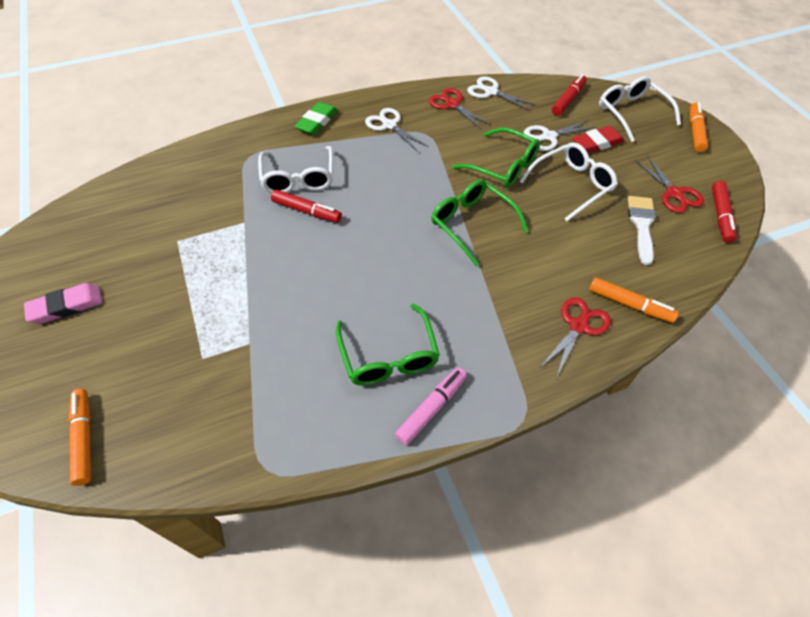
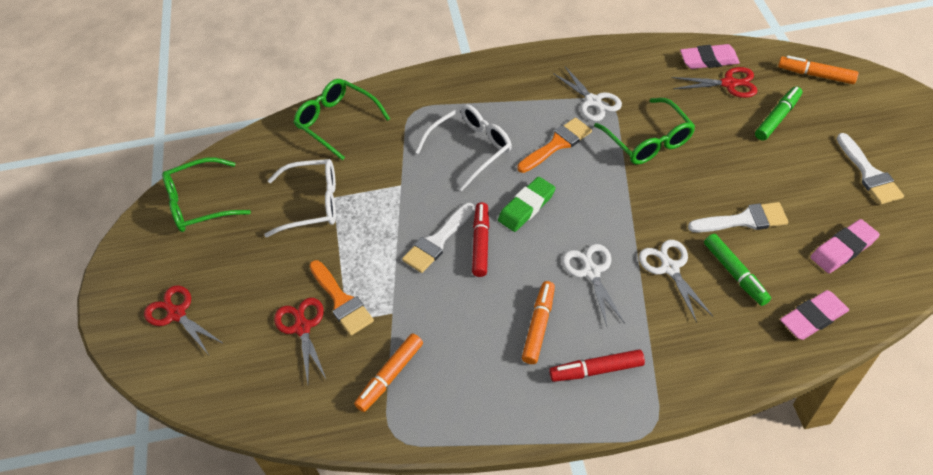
green marker: none = 0 -> [704,234,771,306] [755,86,802,141] = 2
orange brush: none = 0 -> [309,260,374,336] [517,118,592,173] = 2
pink eraser: [24,283,102,324] = 1 -> [680,44,740,69] [780,290,849,340] [811,219,880,273] = 3
pink marker: [395,367,467,445] = 1 -> none = 0
red eraser: [572,126,625,153] = 1 -> none = 0
red marker: [271,189,342,223] [552,74,587,116] [712,181,737,243] = 3 -> [472,202,489,277] [549,349,645,382] = 2
white brush: [628,196,656,265] = 1 -> [402,203,475,273] [688,202,788,233] [837,133,904,205] = 3
white glasses: [258,146,333,193] [519,142,618,221] [599,76,681,142] = 3 -> [264,159,336,237] [415,104,512,191] = 2

